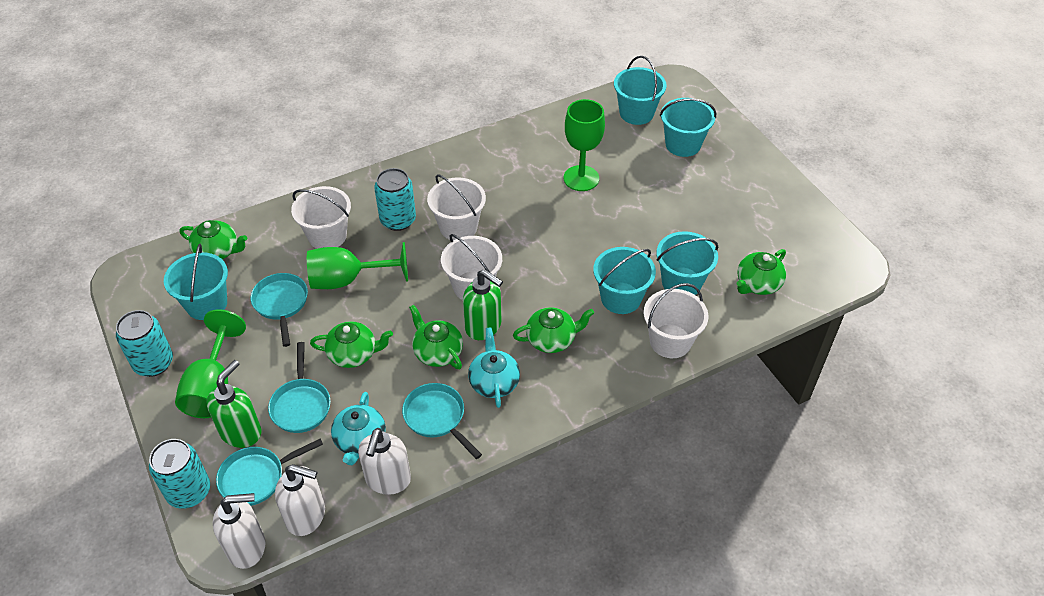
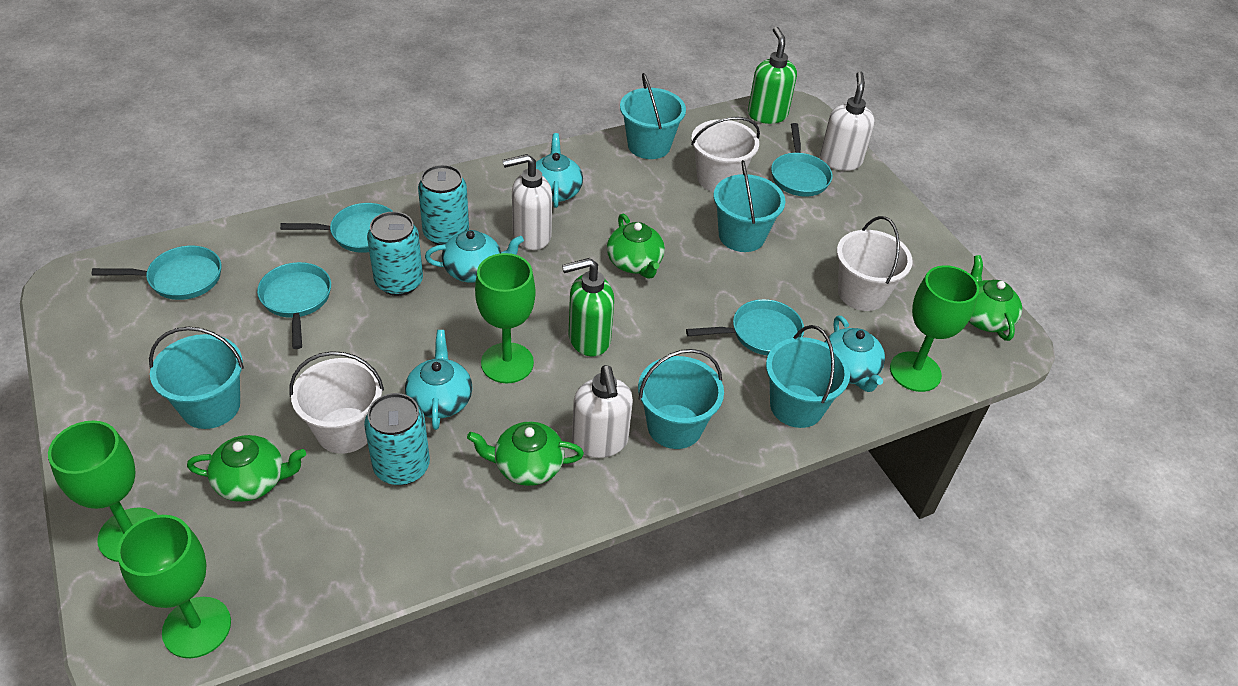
green goblet: [175,309,246,418] [307,242,408,289] [564,99,605,191] = 3 -> [48,420,158,562] [117,515,231,658] [475,253,536,383] [890,265,979,392] = 4
green teapot: [180,220,247,259] [310,321,393,368] [409,305,463,369] [513,307,594,353] [737,249,786,295] = 5 -> [187,435,306,502] [467,421,584,486] [607,214,665,279] [969,255,1022,341] = 4
turquoise pan: [216,438,323,506] [251,273,308,347] [268,342,331,433] [402,383,482,459] = 4 -> [91,246,221,300] [257,262,331,349] [280,203,393,253] [686,299,804,356] [771,123,833,196] = 5
turquoise teapot: [331,392,386,465] [468,327,520,408] = 2 -> [405,330,472,430] [425,230,524,283] [536,133,583,208] [825,316,885,392] = 4
white bucket: [291,186,351,249] [427,174,486,240] [441,234,502,300] [643,283,708,358] = 4 -> [289,351,384,453] [691,117,760,192] [837,216,913,311] = 3

